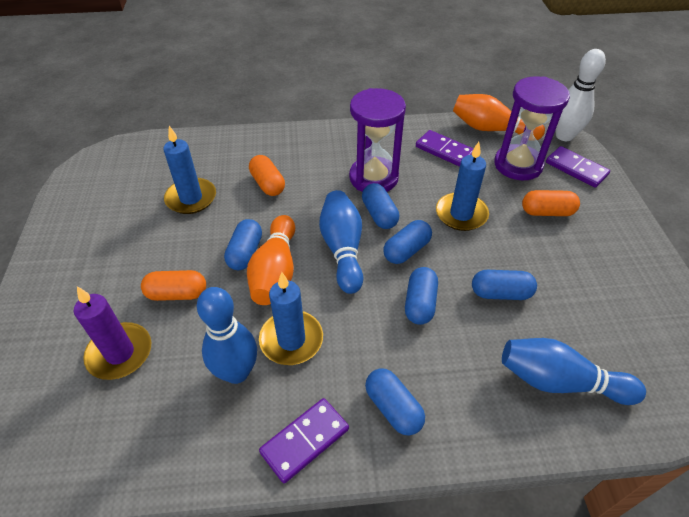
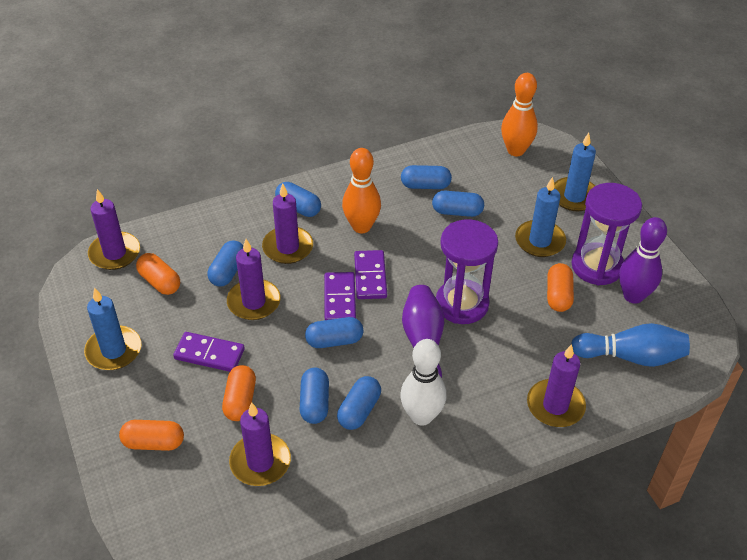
blue bowling pin: [197,287,257,384] [319,190,363,294] [502,338,646,405] = 3 -> [571,323,690,367] = 1
blue capsule: [224,219,262,270] [362,183,399,229] [365,369,425,436] [383,220,432,264] [405,267,438,325] [472,270,537,300] = 6 -> [208,240,243,286] [275,182,321,217] [300,368,329,424] [305,317,363,348] [337,376,381,430] [401,165,452,189] [432,191,484,217] = 7
orange capsule: [141,270,206,301] [249,155,285,196] [522,190,580,216] = 3 -> [119,420,184,451] [136,253,180,295] [222,365,256,421] [547,263,574,312] = 4
purple bowling pin: none = 0 -> [402,285,444,378] [619,217,667,304] = 2
purple candle: [74,286,151,380] = 1 -> [88,189,140,270] [227,239,281,320] [229,403,291,486] [262,184,313,264] [527,344,586,427] = 5

